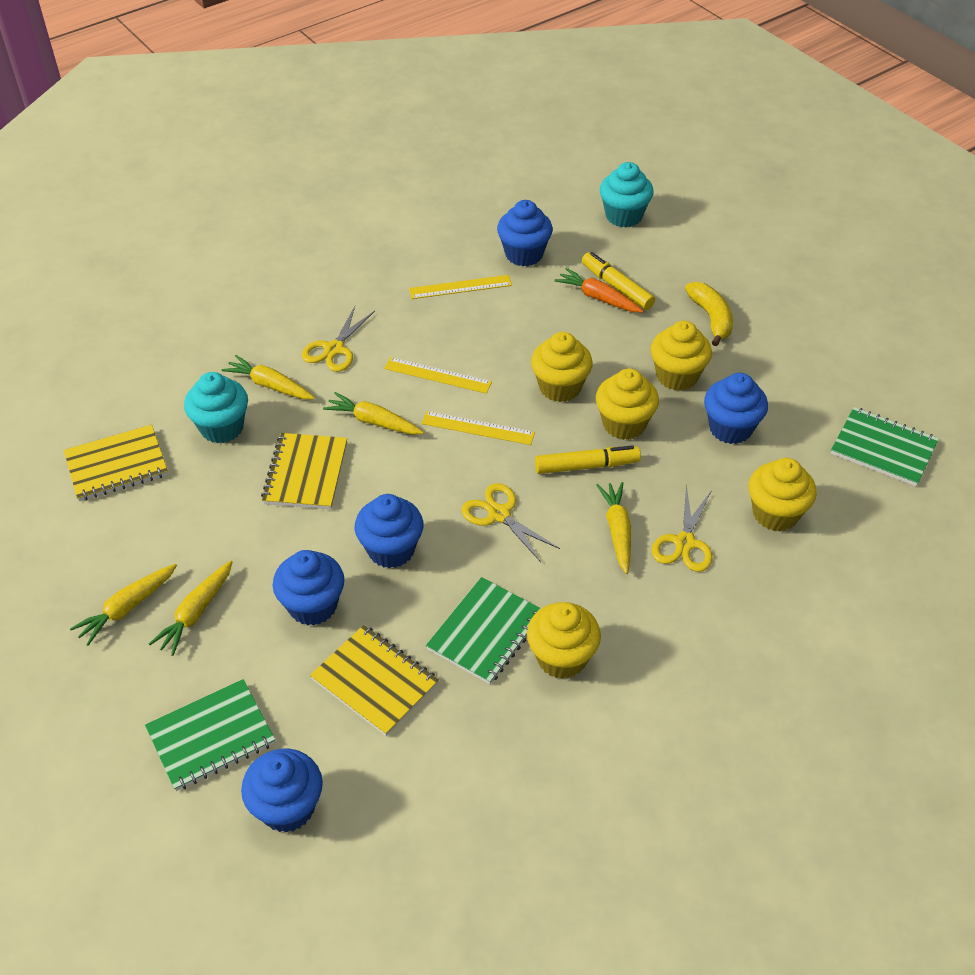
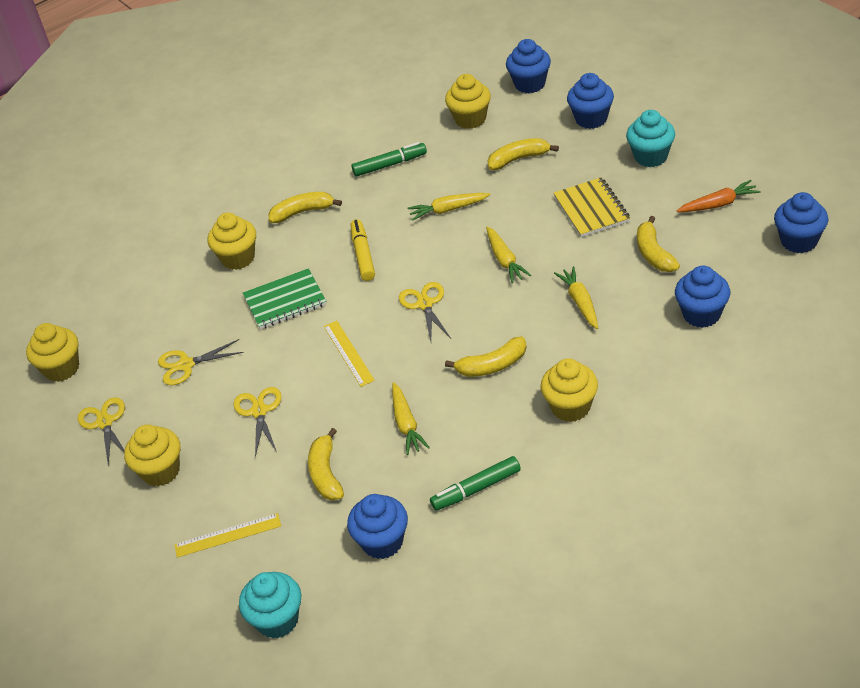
green marker: none = 0 -> [352,142,427,177] [430,456,521,511] = 2
green notebook: [145,679,275,791] [426,577,541,684] [831,407,939,486] = 3 -> [243,268,327,330] = 1
yellow banana: [685,282,733,346] = 1 -> [268,192,342,223] [308,428,344,500] [445,337,527,377] [488,138,559,170] [637,216,680,272] = 5
yellow carrot: [70,564,177,646] [149,561,233,656] [222,355,315,399] [323,392,424,434] [596,482,631,574] = 5 -> [392,382,430,455] [407,193,491,221] [486,226,531,283] [554,266,598,329] = 4
yellow marker: [535,445,641,474] [582,252,655,310] = 2 -> [351,219,375,281] = 1
yellow notebook: [64,425,168,501] [261,433,347,509] [310,625,439,736] = 3 -> [553,177,630,237] = 1
yellow ruler: [384,357,492,394] [409,275,512,299] [422,411,535,445] = 3 -> [174,513,281,558] [324,321,375,387] = 2
yellow scissors: [302,306,375,372] [461,483,560,562] [652,485,713,572] = 3 -> [78,397,125,466] [158,339,244,385] [234,387,282,457] [399,282,451,341] = 4

